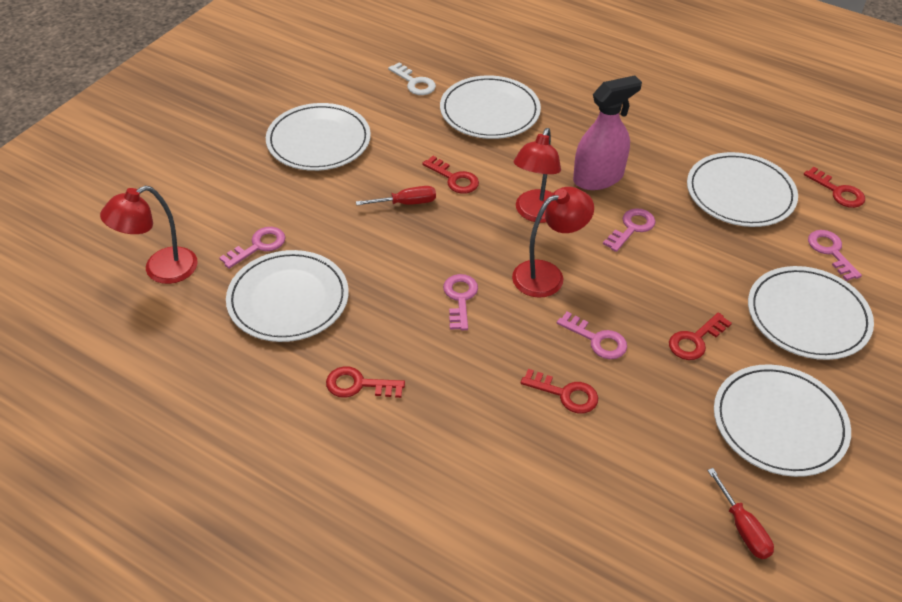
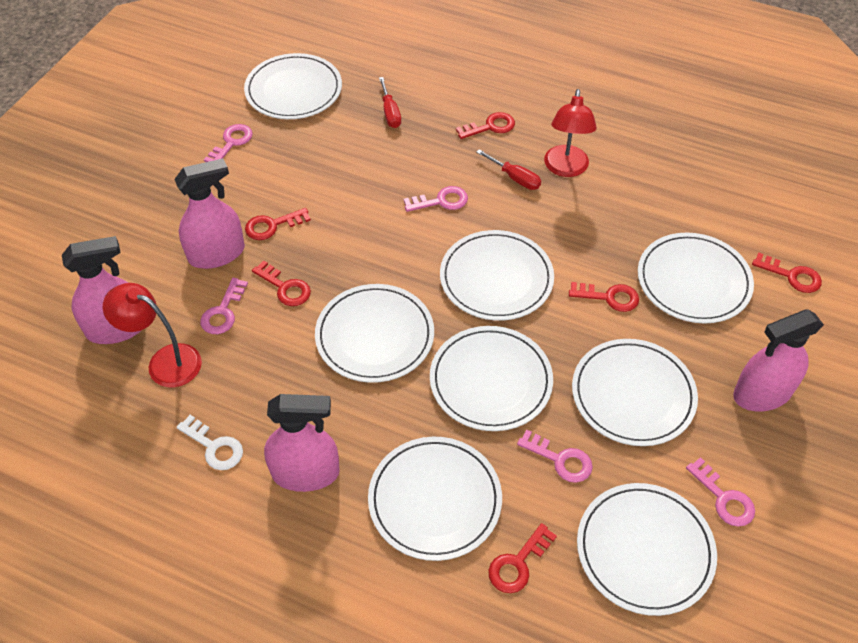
pink spray bottle: [573,75,642,190] = 1 -> [62,236,140,344] [174,159,245,269] [264,394,340,492] [733,309,824,412] = 4
red key: [326,366,405,398] [422,156,479,194] [521,369,598,413] [669,313,732,360] [804,167,865,208] = 5 -> [245,208,311,240] [252,261,311,306] [456,112,515,139] [488,523,557,593] [569,282,639,312] [752,252,822,293] = 6
red lamp: [100,186,197,284] [512,187,594,298] [514,128,561,223] = 3 -> [103,283,202,387] [544,89,597,177] = 2
white plate: [226,250,349,342] [266,103,371,171] [440,75,541,139] [687,152,798,227] [714,364,851,477] [748,266,874,360] = 6 -> [244,53,342,119] [315,284,434,383] [368,437,502,561] [430,326,553,431] [440,230,554,321] [572,339,698,446] [577,483,717,616] [638,232,754,323] = 8

